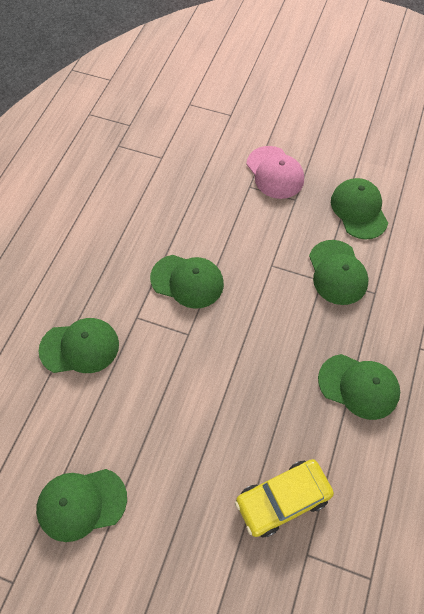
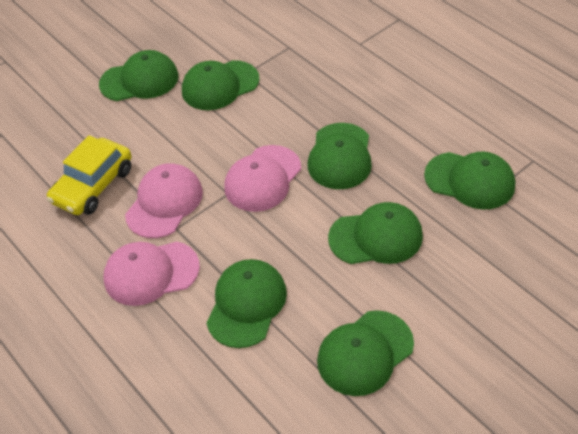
green cap: [36,469,127,542] [38,318,119,373] [150,255,224,309] [309,240,369,305] [318,354,400,420] [331,178,388,240] = 6 -> [99,50,179,101] [182,60,259,110] [206,259,287,348] [308,123,372,189] [317,310,414,396] [328,202,423,264] [424,152,515,209] = 7
pink cap: [246,146,304,199] = 1 -> [104,242,200,306] [125,163,203,238] [224,145,301,212] = 3

